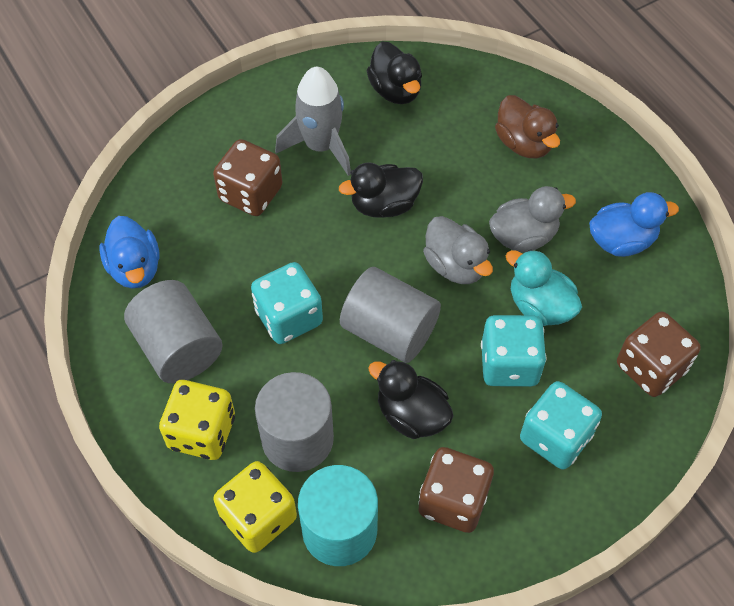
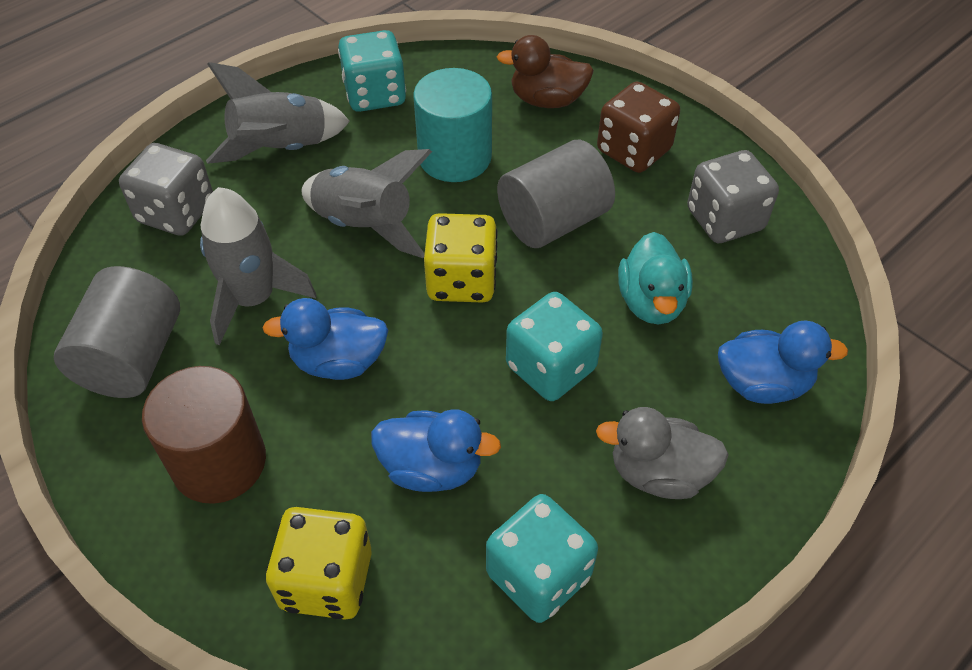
black duck: [339,162,423,218] [367,42,422,104] [368,360,453,439] = 3 -> none = 0
blue duck: [99,216,159,289] [589,192,679,257] = 2 -> [262,298,388,380] [371,409,501,492] [718,320,848,404] = 3
brown cylinder: none = 0 -> [142,366,266,504] = 1
brown dice: [213,139,283,216] [418,447,494,533] [617,312,701,397] = 3 -> [597,82,680,173] = 1
grey cylinder: [124,280,223,383] [255,372,334,472] [340,267,441,363] = 3 -> [54,266,180,398] [497,140,615,248] = 2
grey dice: none = 0 -> [119,143,213,236] [687,150,779,243] = 2
grey duck: [423,216,493,284] [489,186,576,252] = 2 -> [596,407,729,499] = 1
grey rocket: [275,67,351,176] = 1 -> [200,187,316,345] [206,62,350,164] [302,149,432,258] = 3

